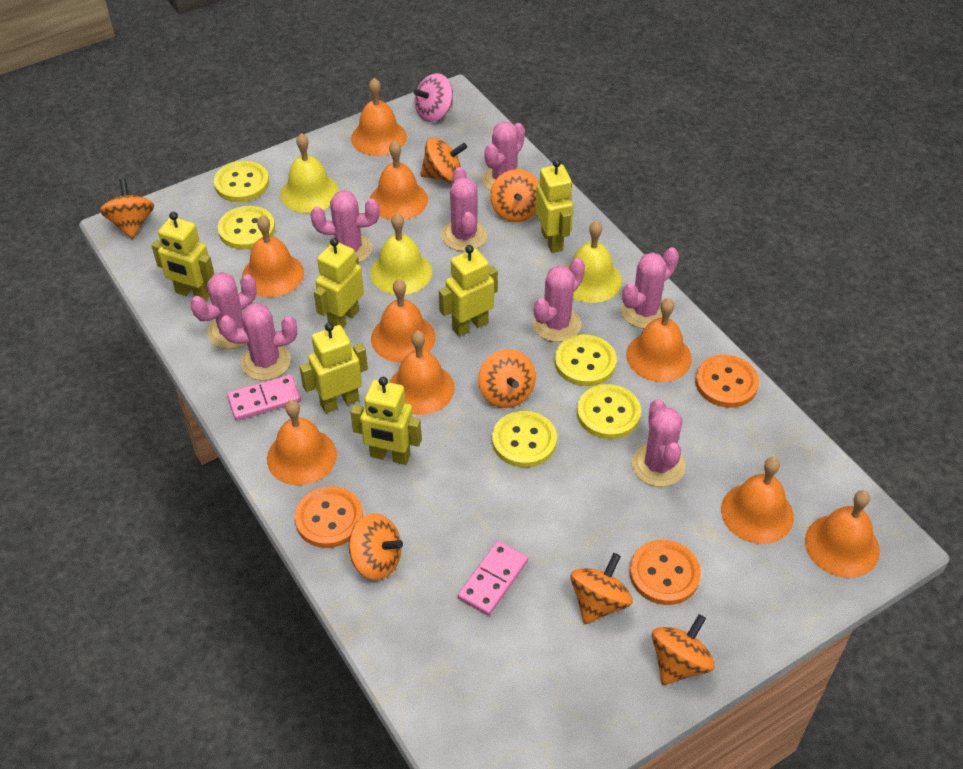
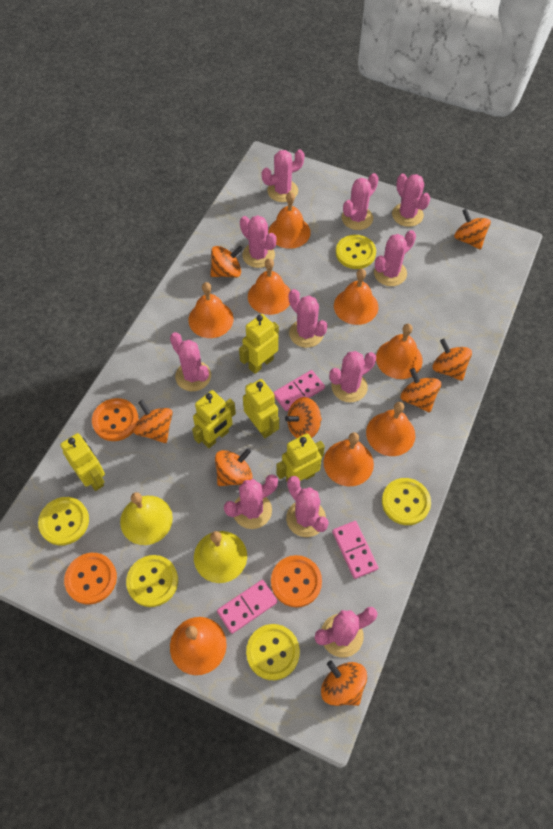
orange bell: [242,215,304,297] [267,400,337,486] [351,78,407,156] [370,140,428,220] [371,279,435,363] [390,330,455,415] [626,298,692,382] [721,457,794,544] [805,490,880,578] = 9 -> [170,617,227,675] [188,282,234,338] [248,258,291,315] [269,192,311,249] [324,432,374,486] [334,269,378,325] [366,402,415,456] [376,324,423,379] = 8
orange spinning top: [100,179,154,239] [349,513,403,580] [420,138,467,183] [478,349,536,408] [490,169,540,222] [570,553,633,624] [652,614,715,685] = 7 -> [134,400,173,443] [210,246,243,278] [215,448,253,486] [285,397,322,438] [321,660,367,706] [400,368,441,413] [432,339,472,381] [454,209,491,250] = 8
pink cactus: [190,272,256,349] [219,303,297,380] [311,190,380,263] [442,167,487,251] [482,121,525,191] [533,258,585,342] [621,247,679,329] [632,399,686,487] = 8 -> [170,332,211,391] [224,474,278,529] [240,215,277,268] [262,150,305,202] [286,476,329,537] [289,289,328,348] [315,607,378,657] [329,351,376,402] [342,173,379,230] [374,230,416,286] [392,173,430,227] = 11
pink domino: [227,374,301,421] [458,541,528,616] = 2 -> [217,580,278,634] [273,370,325,411] [332,521,378,579] = 3
pink spinning top: [414,73,453,122] = 1 -> none = 0
yellow bell: [280,133,339,213] [370,213,432,294] [566,221,622,303] = 3 -> [120,492,173,545] [194,531,247,583] = 2
yellow robot: [152,212,214,301] [299,322,368,413] [314,238,364,328] [351,377,422,465] [439,245,498,337] [535,159,573,253] = 6 -> [60,433,105,491] [192,390,236,448] [239,314,279,374] [243,379,279,438] [276,433,325,481] = 5

